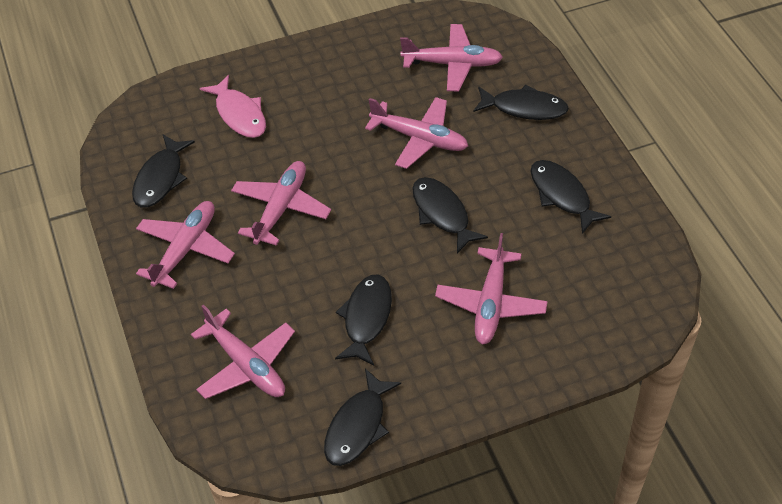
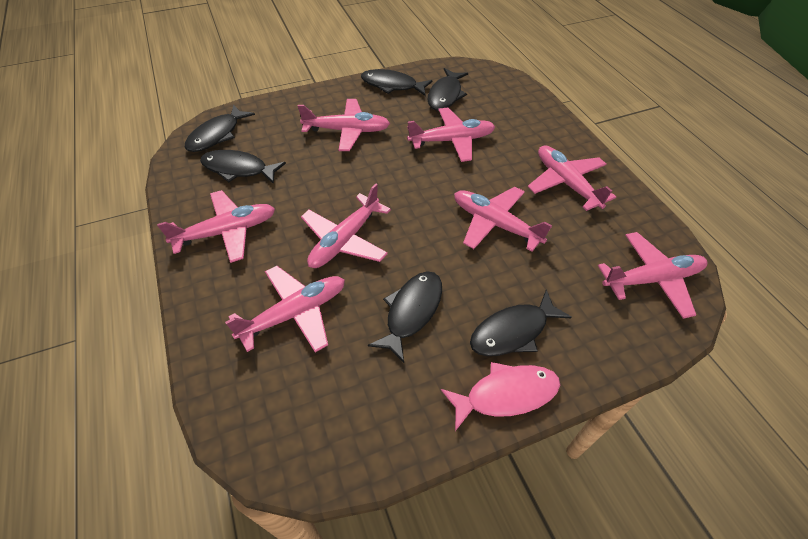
pink plane: [136,201,235,289] [191,304,295,399] [231,161,331,246] [365,97,468,169] [400,24,503,92] [435,233,548,344] = 6 -> [157,190,275,263] [225,266,345,352] [298,99,390,151] [301,183,391,268] [407,107,495,162] [454,187,552,252] [528,145,616,211] [598,232,707,319] = 8

